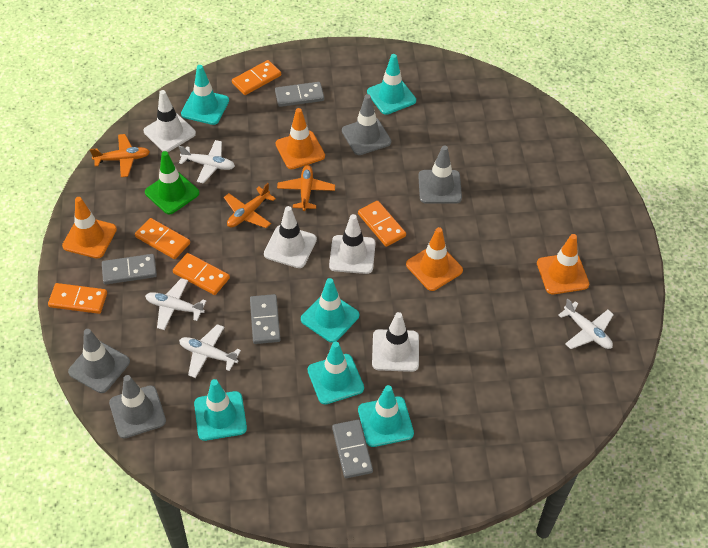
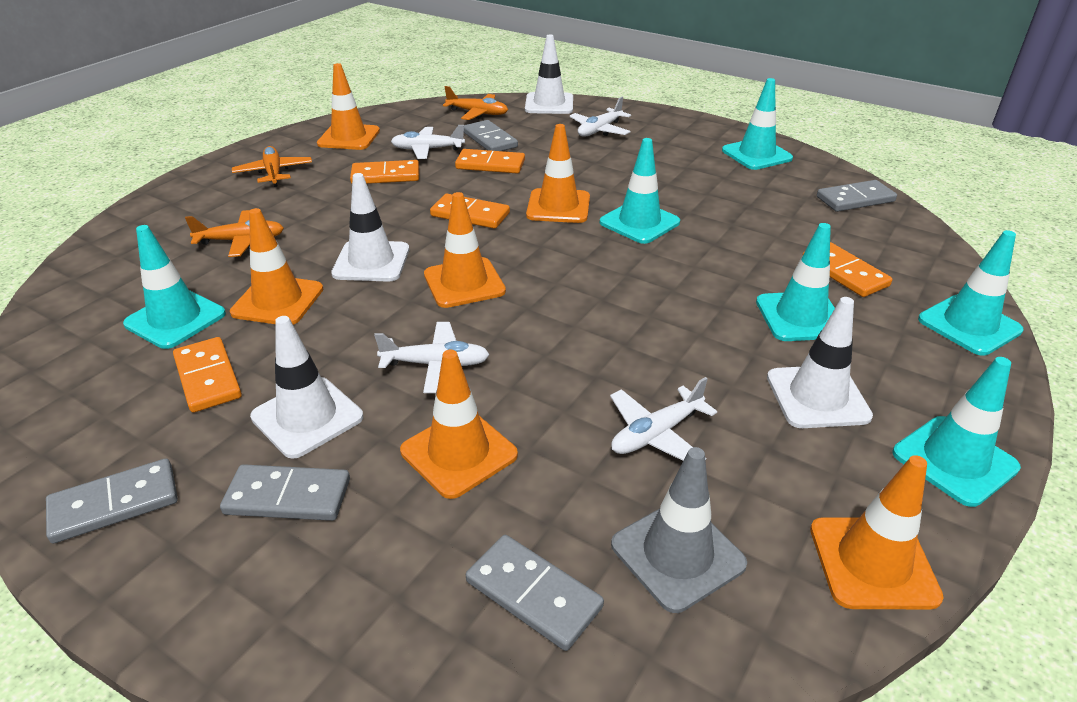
green traffic cone: [145,151,200,214] = 1 -> none = 0
grey domino: [102,254,157,285] [250,294,281,344] [275,82,324,107] [332,420,373,478] = 4 -> [46,458,178,544] [220,464,350,521] [464,120,518,151] [466,535,604,651] [817,180,897,212] = 5
grey traffic cone: [68,329,130,393] [109,375,166,439] [342,94,391,155] [418,146,462,204] = 4 -> [611,447,747,613] = 1
orange traffic cone: [62,197,117,259] [276,108,325,169] [406,227,463,291] [537,234,589,294] = 4 -> [230,208,323,325] [317,63,380,150] [400,350,518,499] [424,192,506,308] [526,124,590,223] [810,455,944,609] = 6

